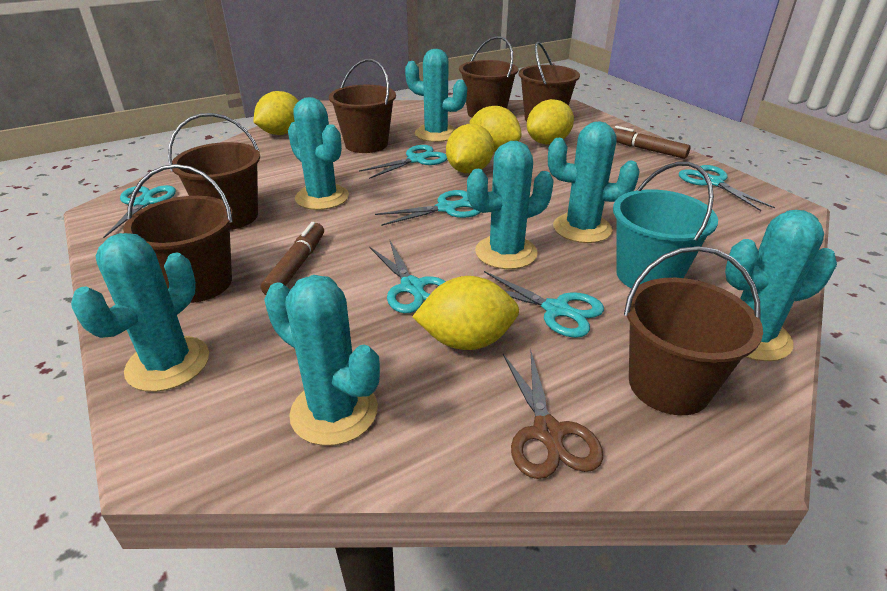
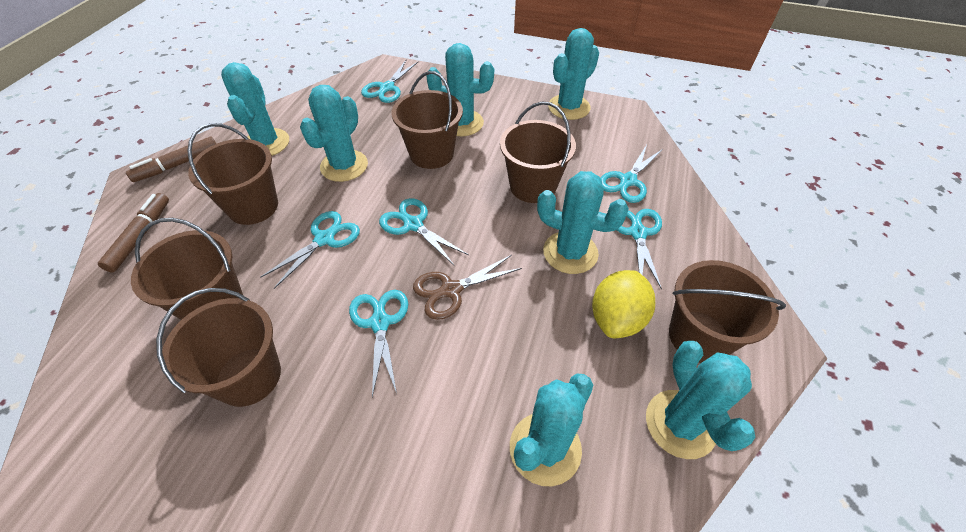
turquoise bucket: [613,162,718,288] = 1 -> none = 0
yellow lemon: [253,91,299,135] [412,276,519,350] [446,124,494,173] [470,106,521,152] [527,99,574,145] = 5 -> [592,270,655,338] = 1

